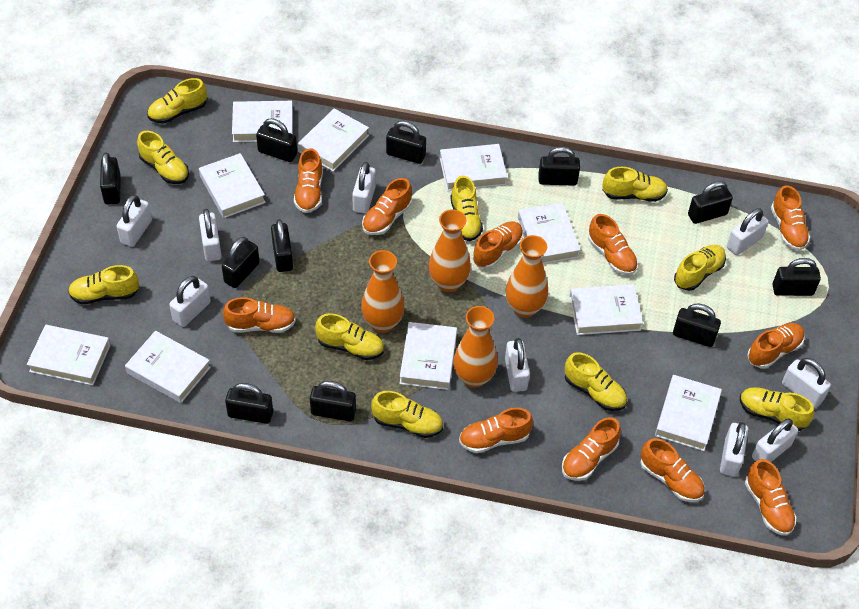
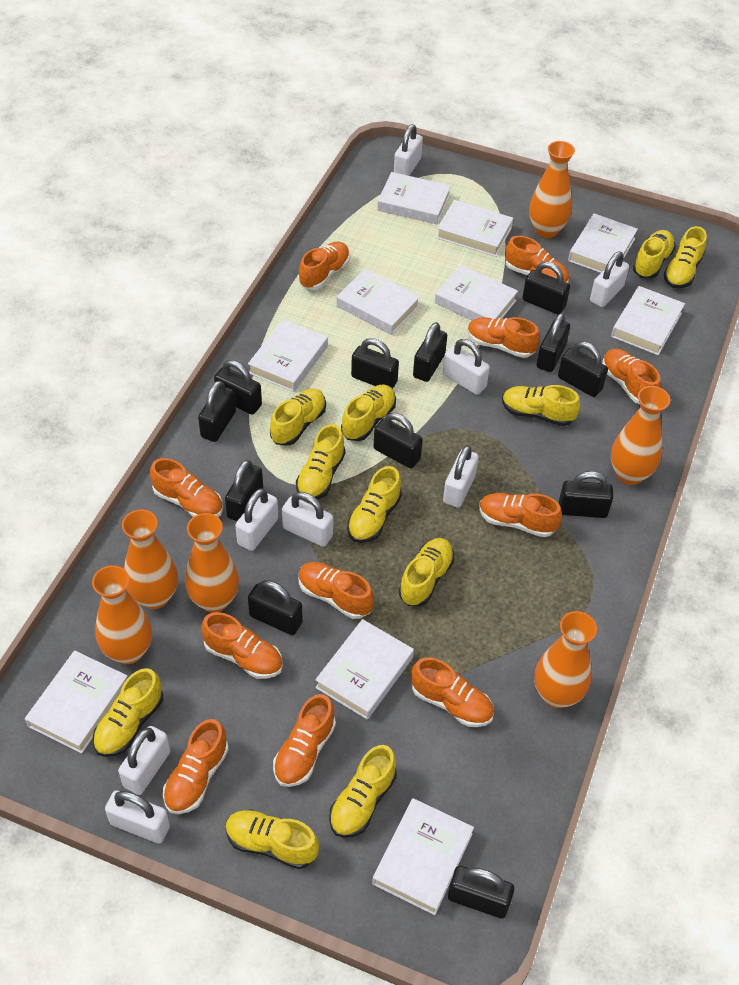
black padlock: [100,153,121,204] [222,237,260,288] [225,383,273,424] [256,118,297,162] [271,219,293,272] [310,381,356,421] [386,121,426,164] [538,147,580,186] [673,304,721,347] [688,181,733,224] [772,258,821,296] = 11 -> [198,381,236,442] [214,360,262,414] [225,460,263,521] [248,580,303,635] [351,338,399,389] [374,413,423,468] [413,322,447,382] [448,866,514,919] [522,262,570,314] [537,313,570,372] [558,342,608,397] [559,471,613,518] = 12
orange vase: [361,250,404,333] [429,209,471,292] [453,306,498,388] [506,235,548,318] = 4 -> [92,565,152,664] [122,509,178,609] [185,513,239,613] [529,141,575,238] [534,611,597,708] [611,386,670,485] = 6
white padlock: [116,195,152,247] [169,276,211,327] [199,209,222,261] [352,162,376,214] [505,338,530,392] [720,422,748,477] [727,208,768,255] [752,419,798,462] [782,358,831,408] = 9 -> [105,790,170,844] [118,726,171,795] [235,488,278,551] [282,492,333,547] [394,124,423,176] [443,339,490,395] [443,445,479,508] [590,251,629,307] = 8
yellow shoe: [68,265,139,304] [137,131,189,184] [147,78,207,124] [315,314,384,360] [371,391,443,438] [451,176,483,241] [565,352,627,411] [602,167,668,202] [674,245,726,291] [740,387,814,431] = 10 -> [93,668,163,757] [225,809,319,869] [270,388,326,446] [296,424,346,499] [329,745,397,838] [341,385,396,441] [347,466,402,543] [399,538,454,606] [502,385,580,426] [633,230,676,278] [664,226,707,288] = 11

